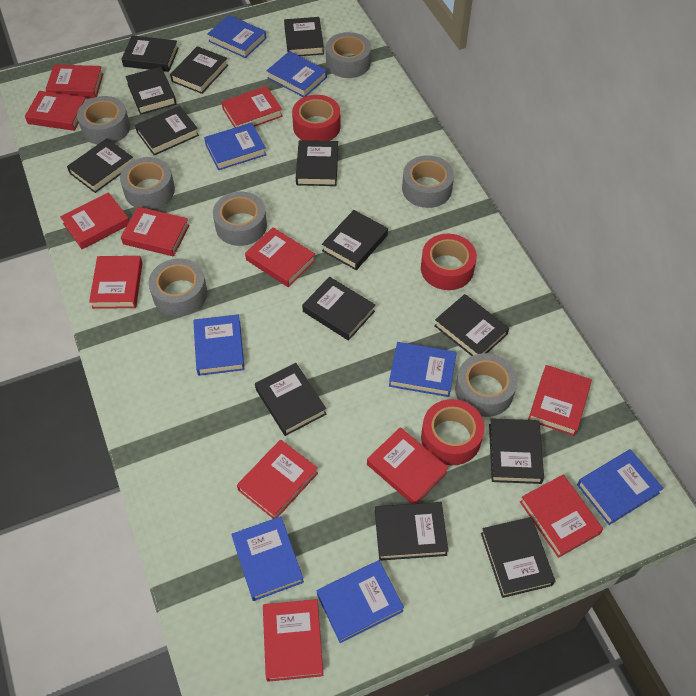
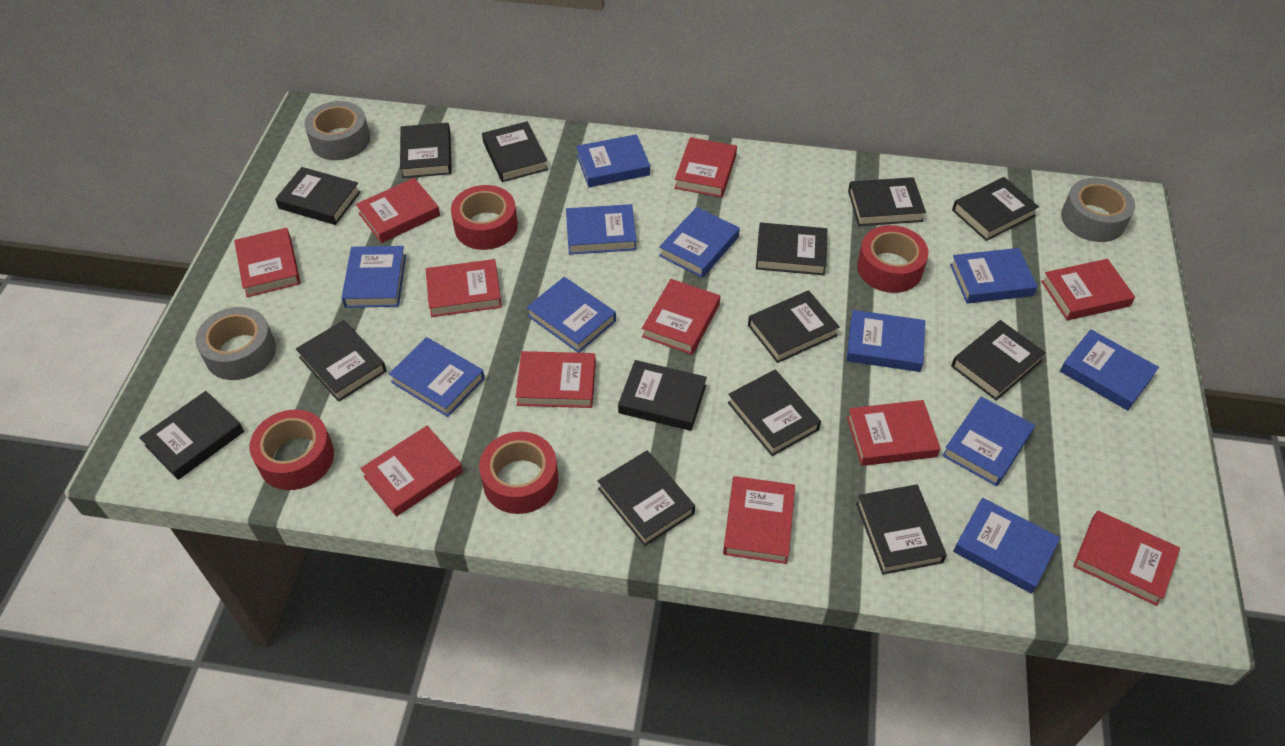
blue book: [193,314,245,376] [204,123,266,170] [207,15,266,58] [232,516,304,601] [266,51,327,97] [317,560,404,643] [389,342,457,397] [577,449,664,525] = 8 -> [342,246,406,308] [389,337,485,417] [526,277,616,353] [566,204,637,255] [576,134,650,187] [659,207,740,278] [846,310,925,372] [942,396,1035,486] [950,248,1038,303] [953,498,1060,594] [1060,329,1159,411] = 11
grey tape: [77,96,130,145] [120,157,175,209] [149,258,207,316] [213,192,267,246] [326,32,371,78] [402,155,454,208] [455,353,518,417] = 7 -> [196,307,276,380] [304,101,370,160] [1061,178,1135,242] = 3
red book: [25,91,86,131] [46,65,103,99] [60,192,129,249] [89,256,142,309] [121,207,190,256] [222,86,283,128] [237,439,318,519] [245,227,316,287] [263,599,323,682] [367,427,449,504] [520,475,603,558] [528,365,592,436] = 12 -> [234,228,301,297] [356,178,440,243] [360,426,463,517] [426,259,502,317] [516,351,596,408] [642,279,720,355] [675,137,737,197] [723,476,795,564] [847,400,941,466] [1041,259,1135,320] [1073,510,1180,606] = 11
red tape: [292,95,340,141] [421,234,477,290] [421,399,485,465] = 3 -> [249,410,334,490] [451,185,518,250] [479,432,558,514] [857,225,928,293] = 4

